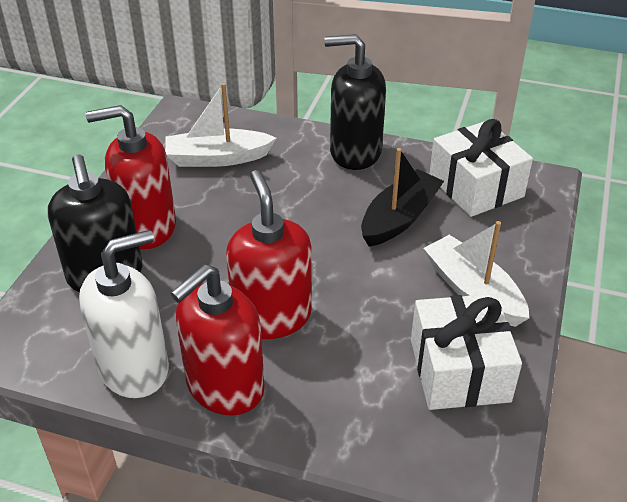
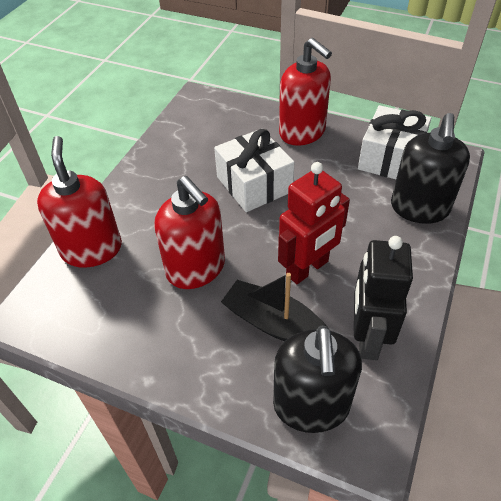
black robot: none = 0 -> [354,236,413,360] = 1
red robot: none = 0 -> [278,162,350,284] = 1
white boat: [165,83,276,167] [423,221,529,327] = 2 -> none = 0
white soap dispenser: [79,230,169,398] = 1 -> none = 0

